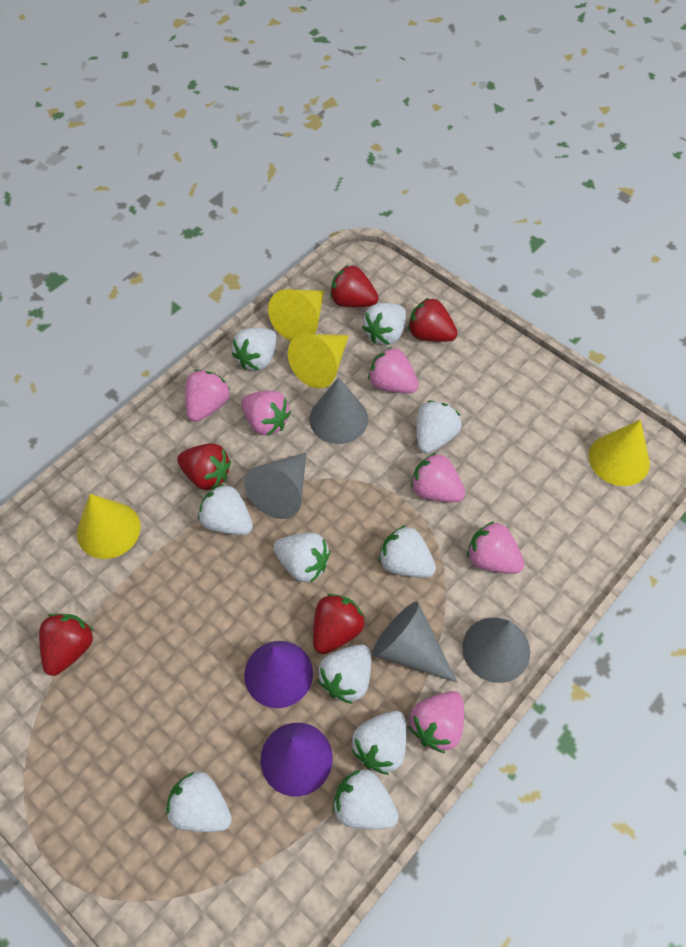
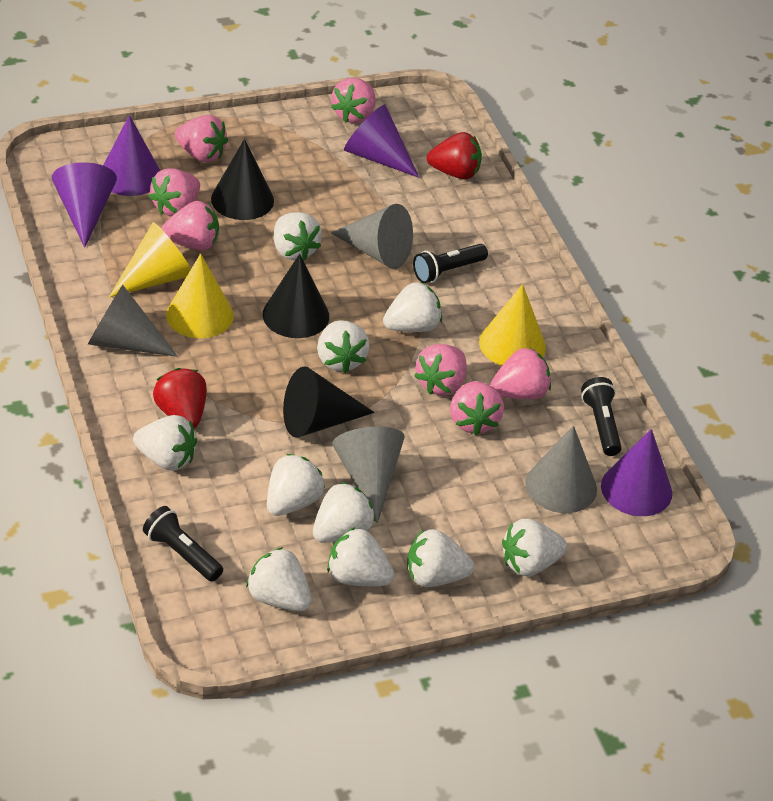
black cone: none = 0 -> [211,139,274,220] [263,254,329,338] [283,366,375,438] = 3
black flashlight: none = 0 -> [143,506,223,582] [413,244,488,283] [581,377,622,456] = 3
pink strawberry: [185,370,230,422] [241,391,291,436] [368,347,419,393] [409,691,464,753] [411,453,466,502] [467,521,524,574] = 6 -> [149,168,200,217] [161,201,219,250] [175,115,228,162] [331,78,376,123] [414,344,467,395] [450,381,504,435] [490,348,551,399] = 7
purple cone: [244,641,313,708] [260,723,333,797] = 2 -> [52,162,117,248] [103,115,160,196] [344,105,419,178] [601,429,672,516] = 4
red strawberry: [39,614,93,676] [177,443,231,490] [313,594,365,654] [330,264,379,307] [408,298,457,342] = 5 -> [153,368,207,428] [427,132,482,180] = 2
yellow cone: [77,494,141,559] [268,289,324,341] [288,334,349,388] [589,420,650,486] = 4 -> [109,222,191,297] [166,253,234,338] [479,284,546,366] = 3

